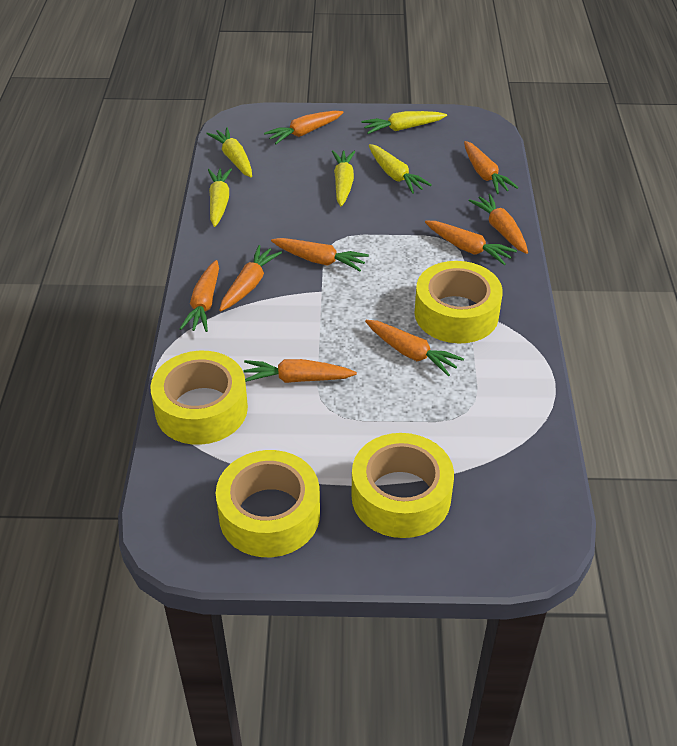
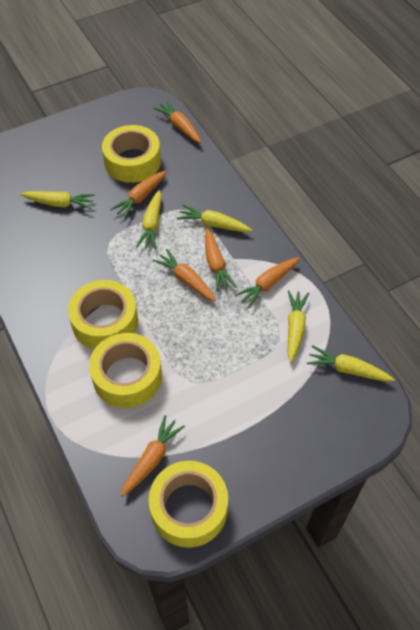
orange carrot: [180,260,219,332] [219,245,282,311] [243,359,357,383] [264,111,344,144] [271,238,369,271] [365,320,464,377] [425,221,517,265] [464,141,518,194] [468,194,528,254] = 9 -> [110,170,167,219] [121,415,185,497] [152,249,216,301] [154,101,201,143] [205,228,236,292] [235,257,299,308] = 6

